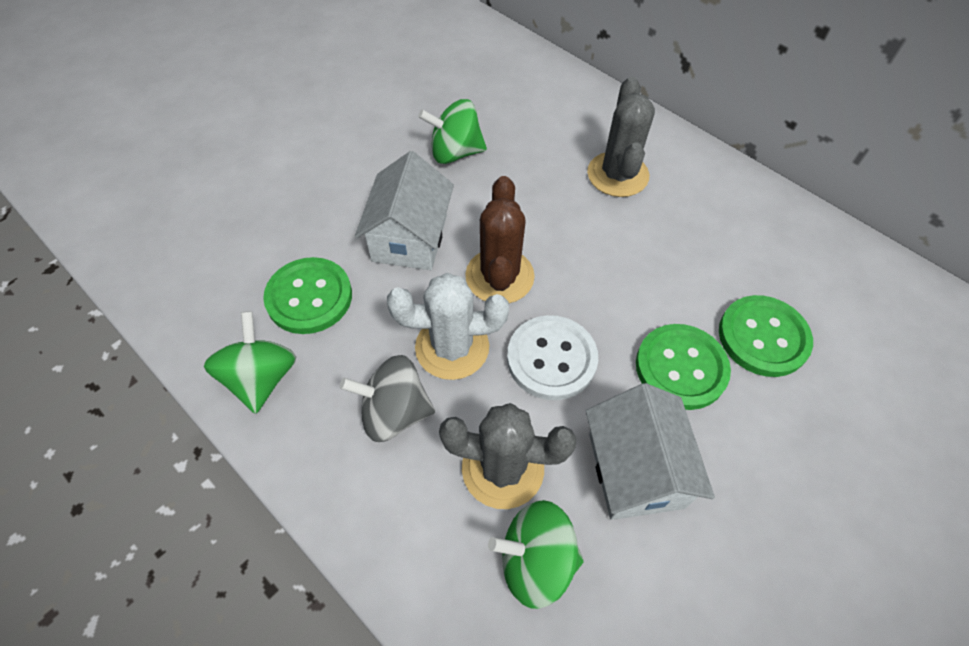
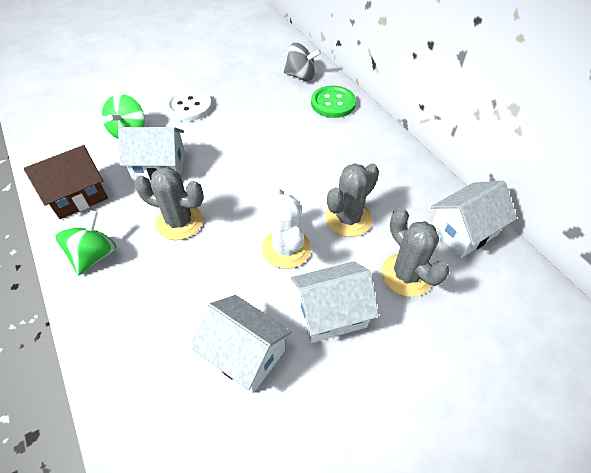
brown cactus: [465,176,535,303] = 1 -> none = 0
brown house: none = 0 -> [24,145,108,219] = 1
green button: [263,257,352,334] [636,324,731,410] [719,295,813,377] = 3 -> [311,86,356,118] = 1
green spinning top: [204,311,296,414] [418,99,487,164] [488,500,583,609] = 3 -> [55,210,116,275] [102,94,145,139] = 2
grey cactus: [439,403,576,509] [587,77,655,197] = 2 -> [134,167,204,240] [325,163,379,237] [382,207,450,297] = 3
white house: [355,151,454,270] [586,383,715,520] = 2 -> [118,127,186,182] [190,295,292,393] [291,261,379,343] [431,181,517,258] = 4

